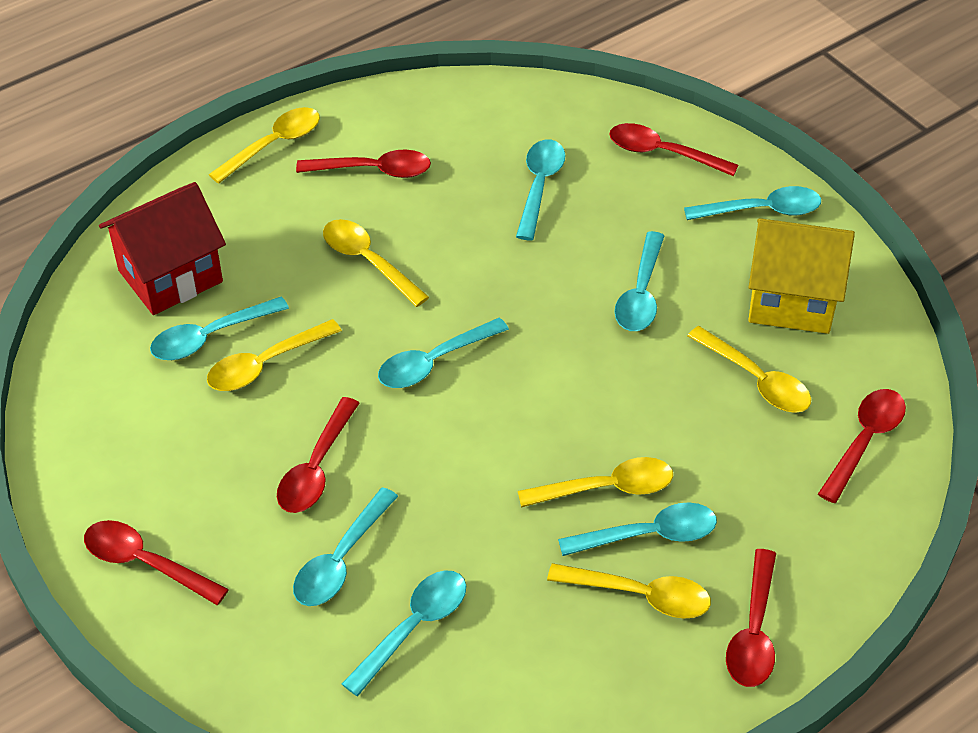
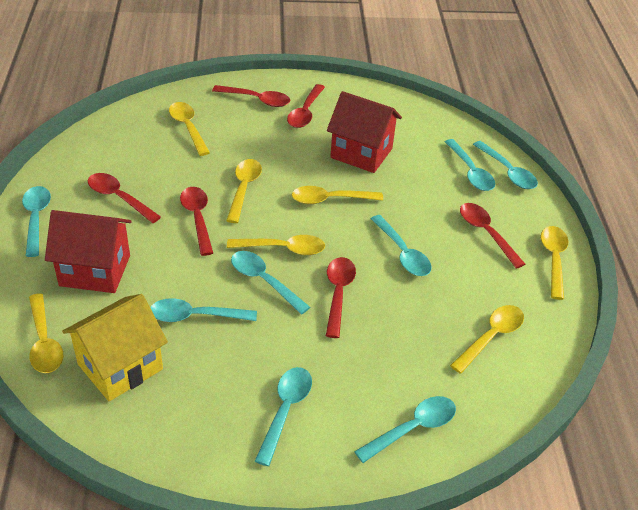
red house: [99,182,226,315] = 1 -> [45,210,132,293] [327,91,402,173] = 2
yellow spoon: [207,319,342,391] [208,107,320,184] [323,219,429,307] [518,457,673,507] [547,563,711,619] [688,326,811,413] = 6 -> [29,293,63,373] [169,102,210,156] [226,159,262,223] [227,235,325,255] [292,186,383,204] [450,305,524,374] [541,226,568,300] = 7

